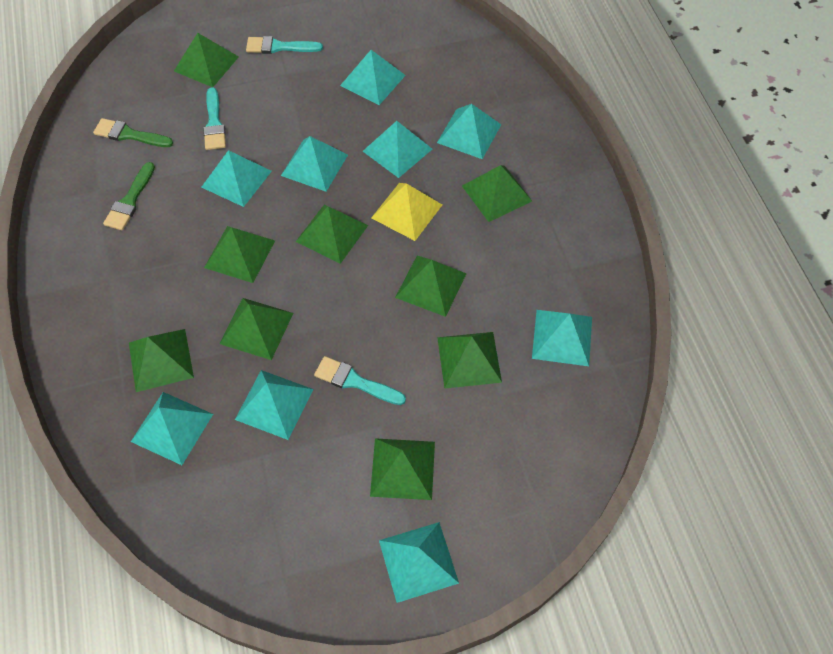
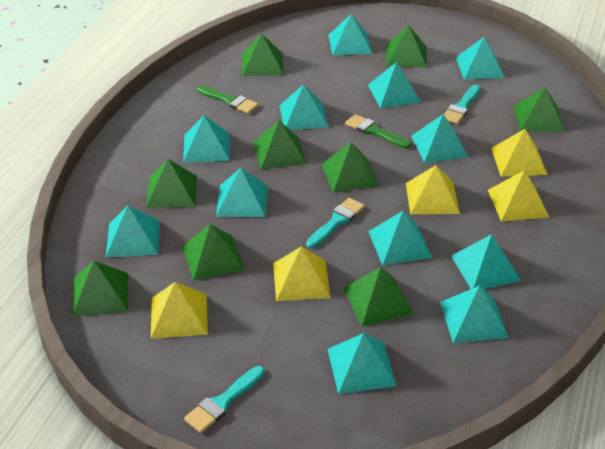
turquoise pyramid: [131,392,213,465] [201,150,272,207] [235,370,313,440] [281,136,348,192] [340,50,406,105] [363,121,432,178] [379,522,459,603] [437,104,501,159] [532,310,592,366] = 9 -> [106,205,160,258] [183,115,230,163] [216,168,268,217] [279,84,329,130] [327,333,397,394] [328,14,372,56] [368,62,421,108] [368,211,433,266] [411,114,468,163] [440,286,509,343] [451,234,522,289] [456,37,505,80] = 12
yellow pyramid: [371,183,442,241] = 1 -> [151,282,208,339] [273,246,331,301] [406,165,460,214] [488,170,549,221] [491,129,547,177] = 5

